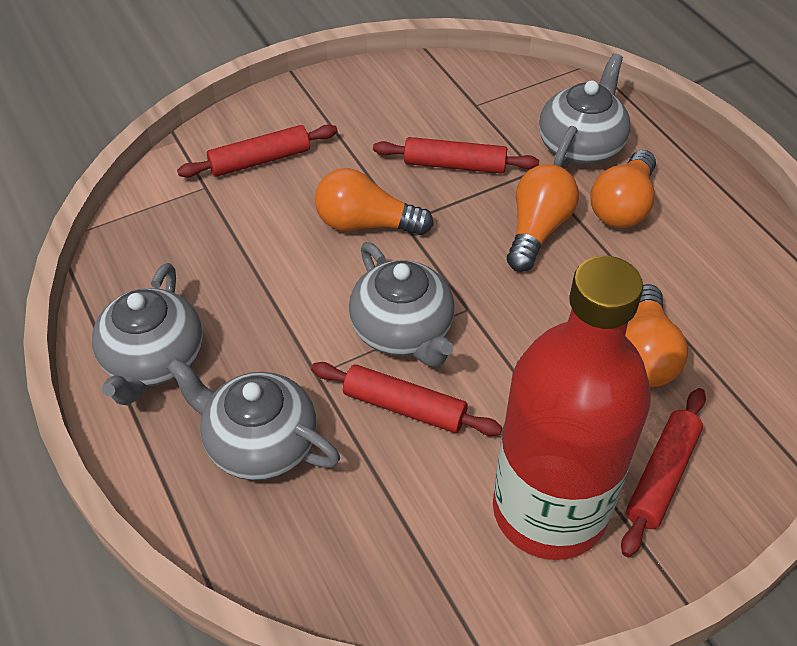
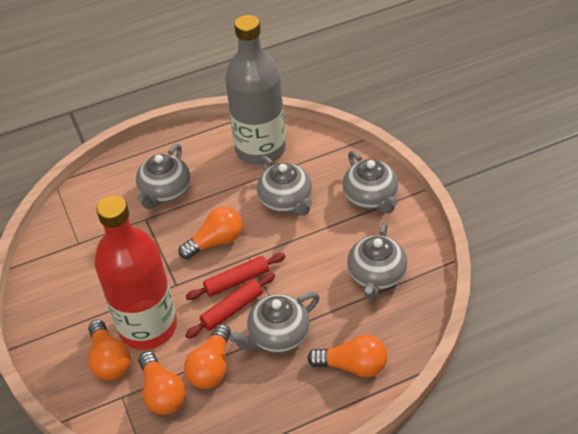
grey bottle: none = 0 -> [225,15,286,165] = 1
grey teapot: [92,263,203,405] [167,358,340,481] [349,242,455,367] [539,53,631,169] = 4 -> [136,144,190,209] [229,292,320,353] [257,156,312,216] [342,151,398,214] [347,221,407,299] = 5
orange light bulb: [315,168,434,235] [507,164,579,272] [590,150,656,228] [625,284,688,387] = 4 -> [88,320,131,380] [138,351,186,415] [178,207,243,259] [184,324,231,389] [307,335,387,377] = 5
red rolling pin: [177,125,338,178] [311,362,502,436] [373,137,539,174] [621,388,706,557] = 4 -> [185,273,275,338] [186,253,286,300] = 2

